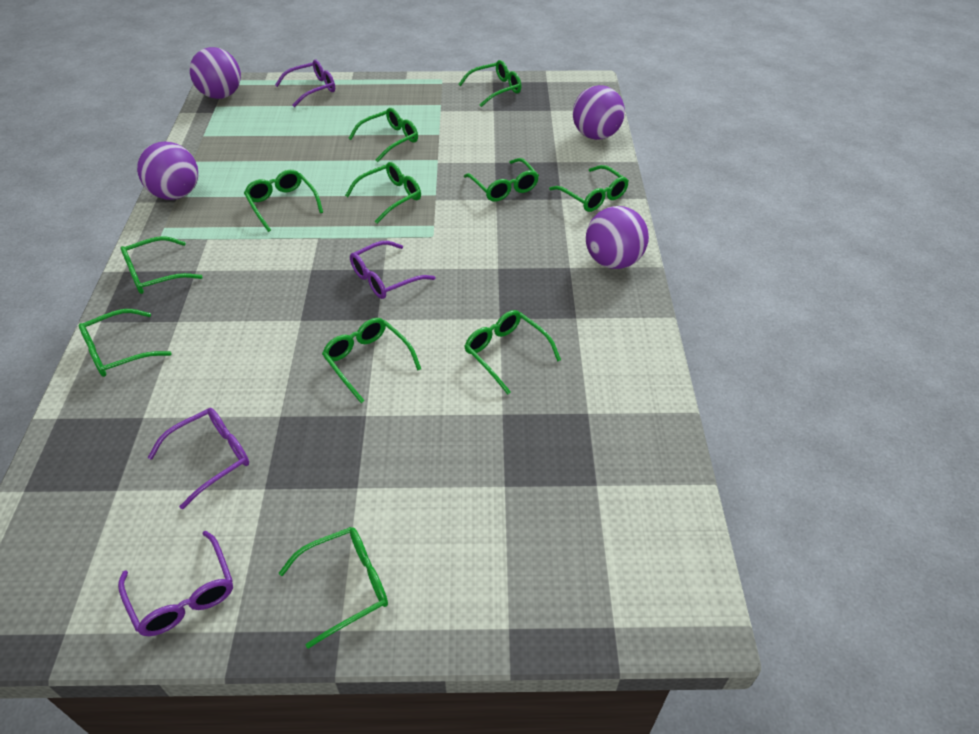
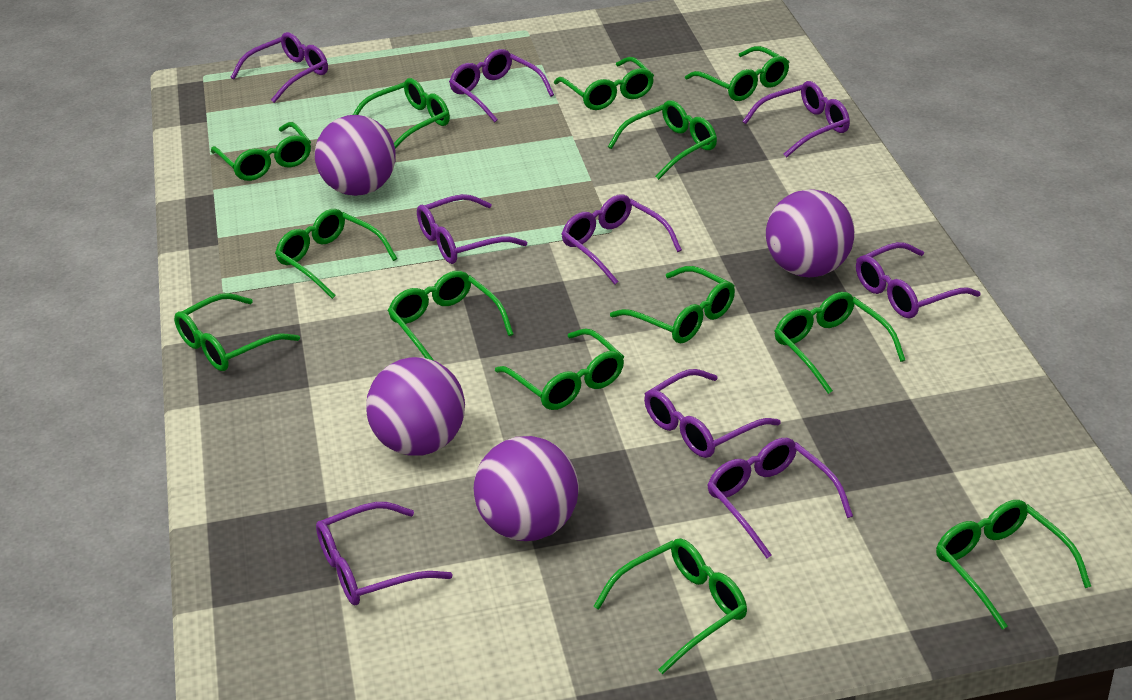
green glasses: [78,309,171,377] [121,236,203,294] [244,170,323,232] [279,527,388,649] [322,318,421,403] [345,162,421,224] [349,108,418,162] [458,60,521,107] [464,158,539,202] [464,310,561,394] [549,165,629,212] = 11 -> [174,293,300,371] [211,122,311,181] [275,209,397,299] [353,78,450,149] [388,271,514,361] [495,328,624,410] [554,57,654,110] [593,538,747,674] [608,100,717,180] [610,266,735,343] [685,46,789,101] [774,292,905,394] [936,500,1091,630] = 13
purple glasses: [118,531,233,636] [148,408,249,510] [275,60,335,107] [350,241,435,299] = 4 -> [231,32,328,103] [316,502,453,605] [417,194,527,264] [449,49,554,122] [561,194,682,284] [644,369,781,458] [707,438,853,558] [742,81,850,158] [856,242,981,318] = 9

